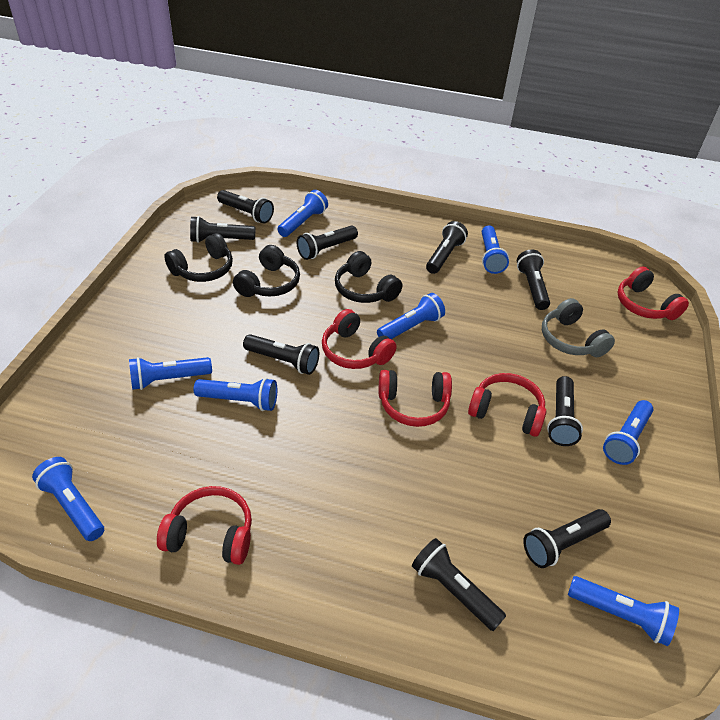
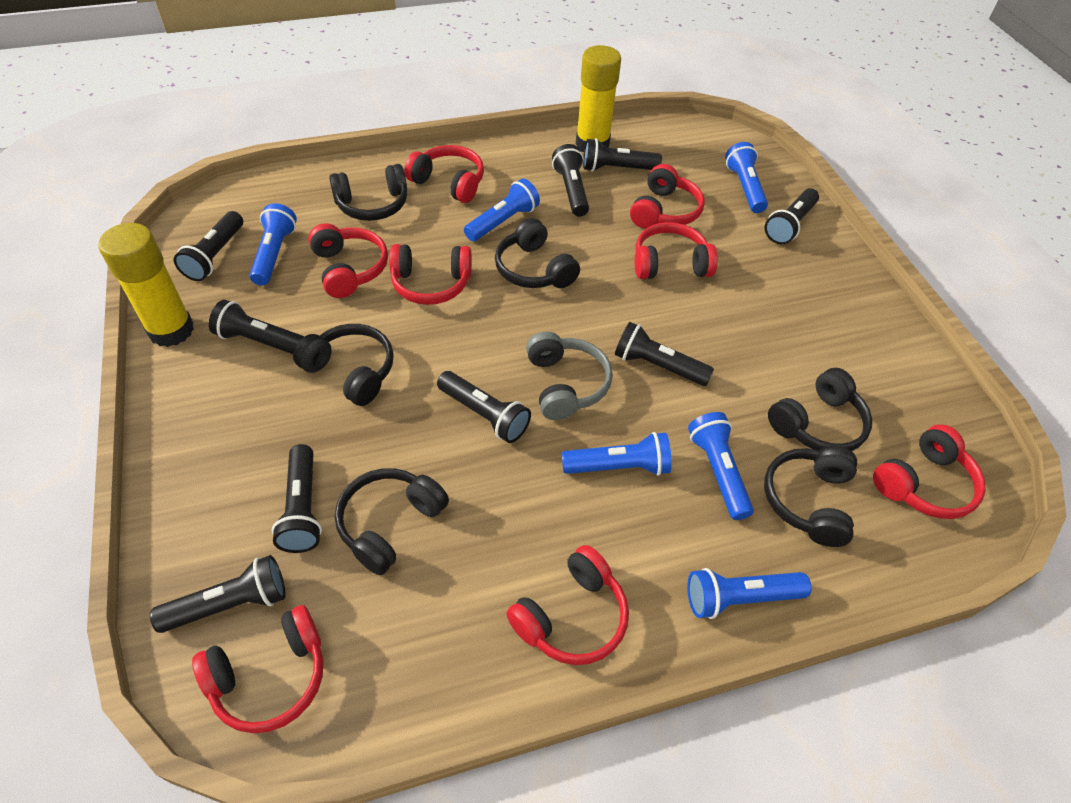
black headphones: [164,233,233,282] [233,245,300,297] [335,251,402,303] = 3 -> [293,324,394,406] [329,164,407,221] [335,468,449,575] [495,218,580,288] [764,446,857,547] [768,368,872,451] = 6
blue flashlight: [32,457,104,541] [129,357,212,390] [194,378,277,411] [277,190,328,237] [377,293,445,339] [482,225,509,274] [568,576,679,646] [603,400,653,465] = 8 -> [249,203,297,285] [464,179,540,241] [562,432,672,476] [687,568,811,619] [688,412,754,520] [725,142,768,213] = 6
red headphones: [157,486,252,565] [322,309,397,369] [379,370,452,427] [468,373,546,437] [617,266,689,320] = 5 -> [192,605,323,733] [308,223,388,298] [389,244,472,305] [404,145,484,203] [506,545,629,665] [630,164,705,229] [635,222,718,279] [873,424,986,519] = 8
yellow glue stick: none = 0 -> [98,223,194,347] [575,45,621,152] = 2

